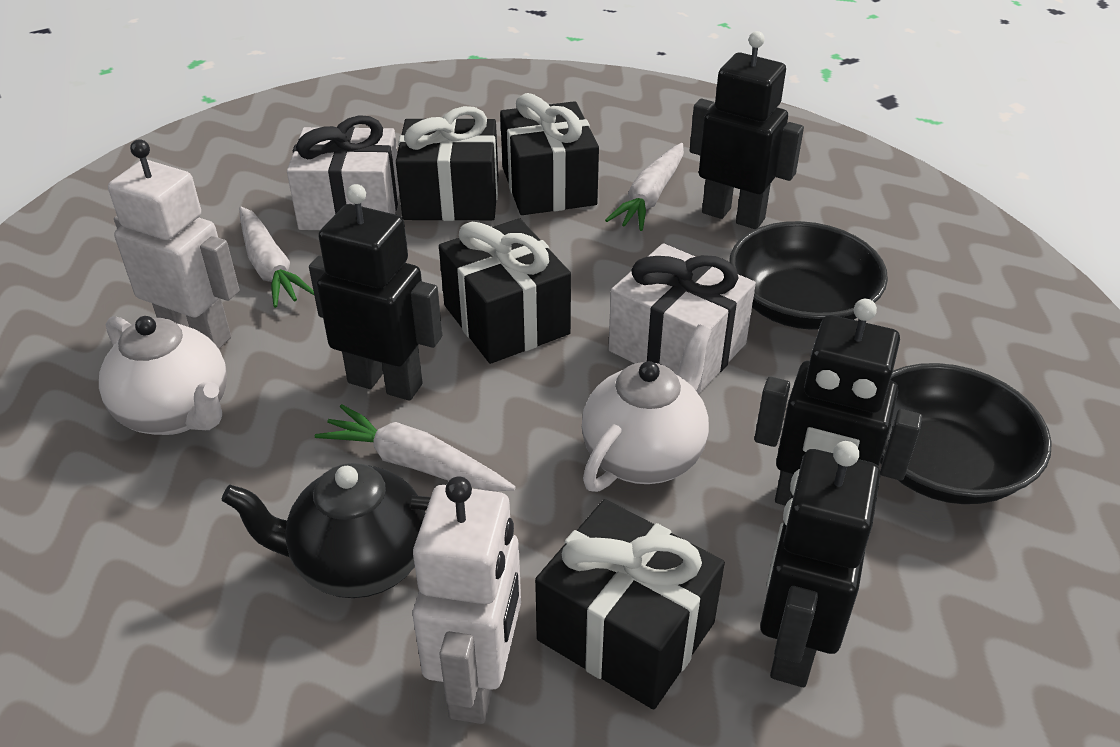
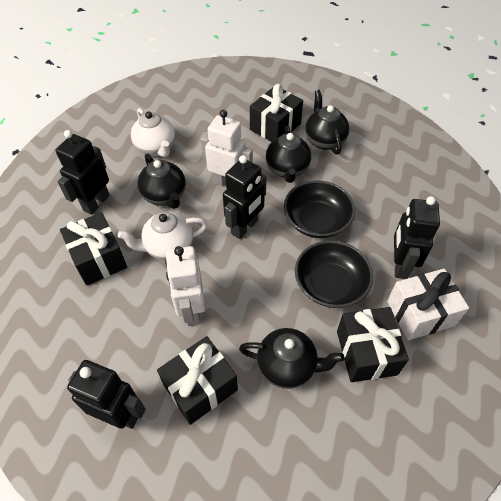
black teapot: [222,463,431,598] = 1 -> [138,154,186,209] [239,328,344,389] [266,126,311,183] [305,90,349,155] = 4
white carrot: [239,207,314,308] [315,404,516,491] [605,143,684,231] = 3 -> none = 0
white gift: [287,115,399,230] [608,243,756,394] = 2 -> [387,269,469,340] = 1

